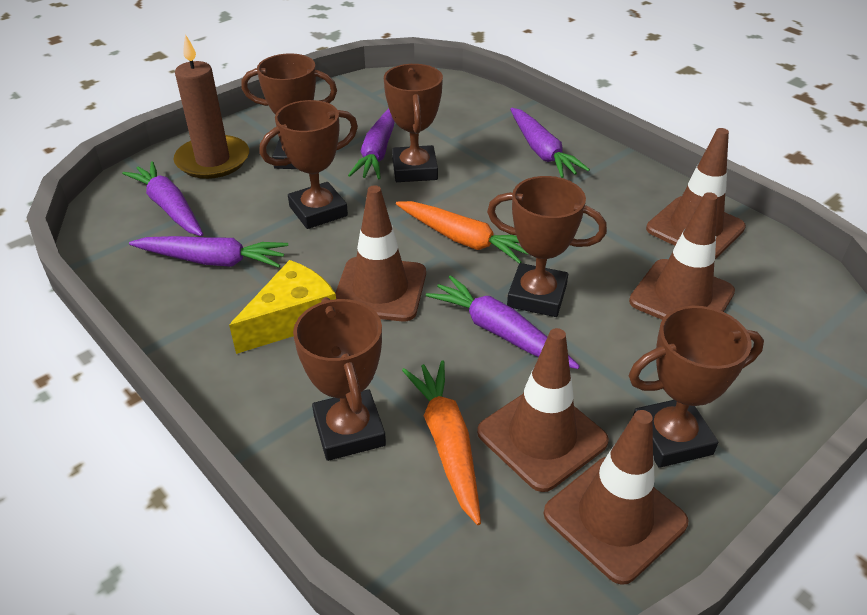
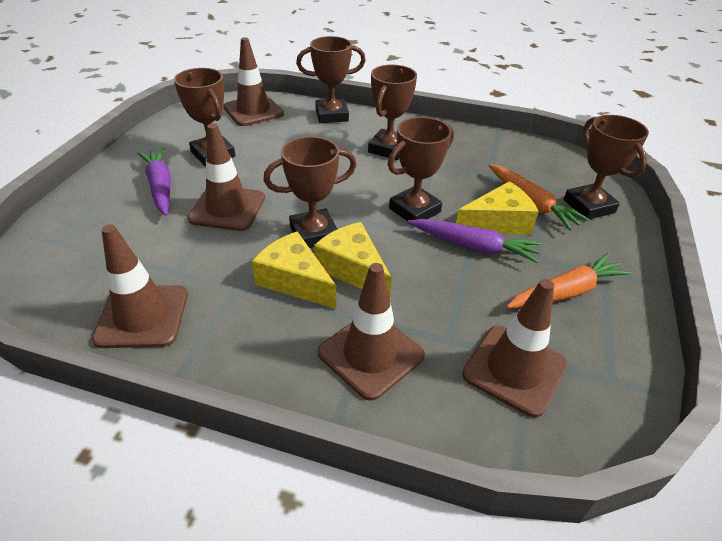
brown candle: [173,34,249,179] = 1 -> none = 0
purple carrot: [122,161,203,236] [129,236,288,268] [348,109,395,179] [426,275,580,369] [510,108,590,178] = 5 -> [138,148,171,216] [407,219,541,263] = 2
yellow cheese: [229,260,336,354] = 1 -> [252,231,336,309] [314,222,392,299] [456,181,539,234] = 3

